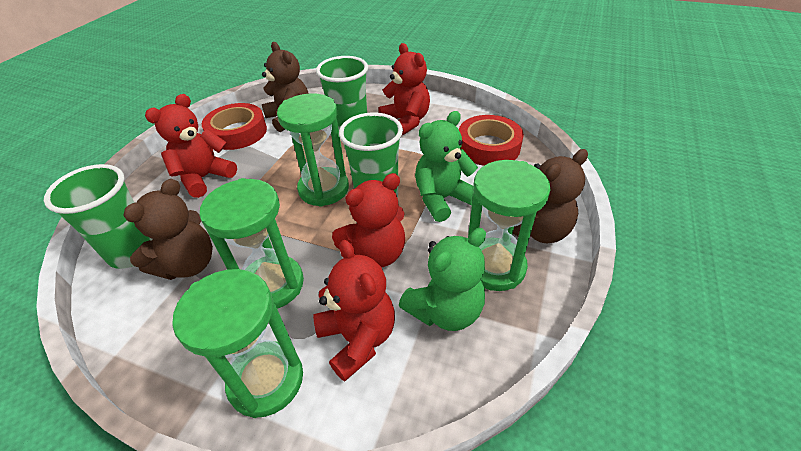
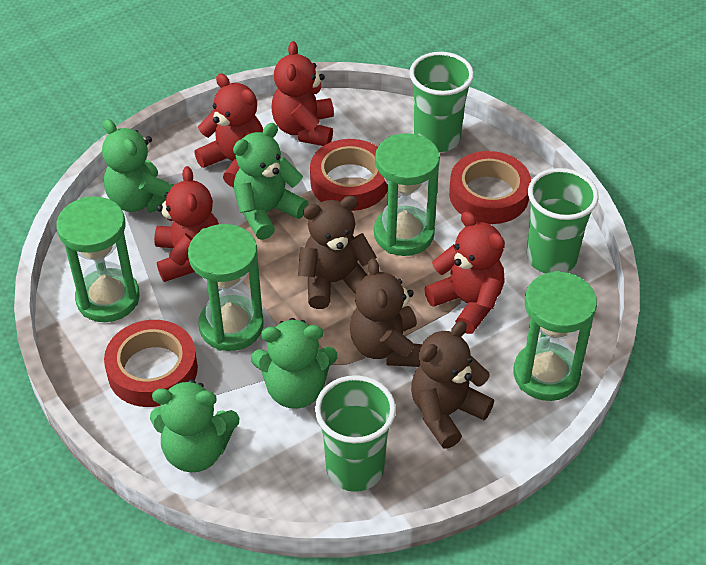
green teddy bear: [399,228,486,331] [415,111,478,222] = 2 -> [102,119,174,213] [150,379,239,472] [233,123,309,240] [251,318,338,409] = 4
red tape: [202,103,267,150] [459,115,524,166] = 2 -> [104,320,198,407] [310,139,388,211] [449,151,531,224] = 3

